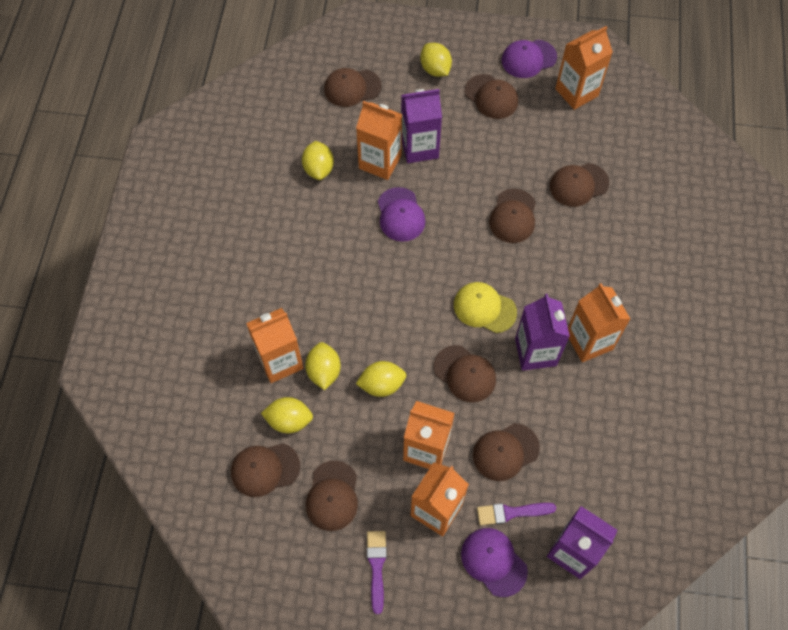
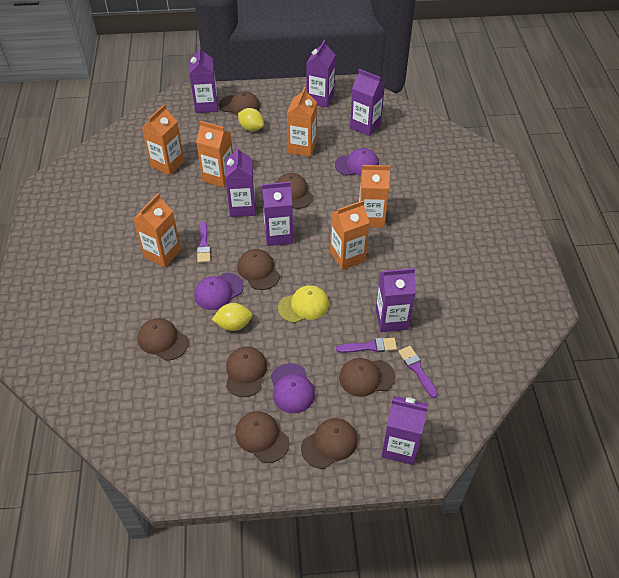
purple brush: [367,531,387,614] [477,503,556,525] = 2 -> [197,221,211,263] [336,338,397,353] [398,346,438,398] = 3
purple carton: [401,89,442,163] [515,294,570,371] [547,506,618,579] = 3 -> [189,46,218,113] [225,146,256,217] [262,182,293,246] [306,40,335,108] [350,69,385,136] [375,268,416,332] [381,396,428,465] = 7
yellow lemon: [261,397,313,433] [302,141,334,180] [305,342,341,390] [356,361,407,397] [420,43,452,77] = 5 -> [212,303,253,331] [238,108,264,131] = 2

